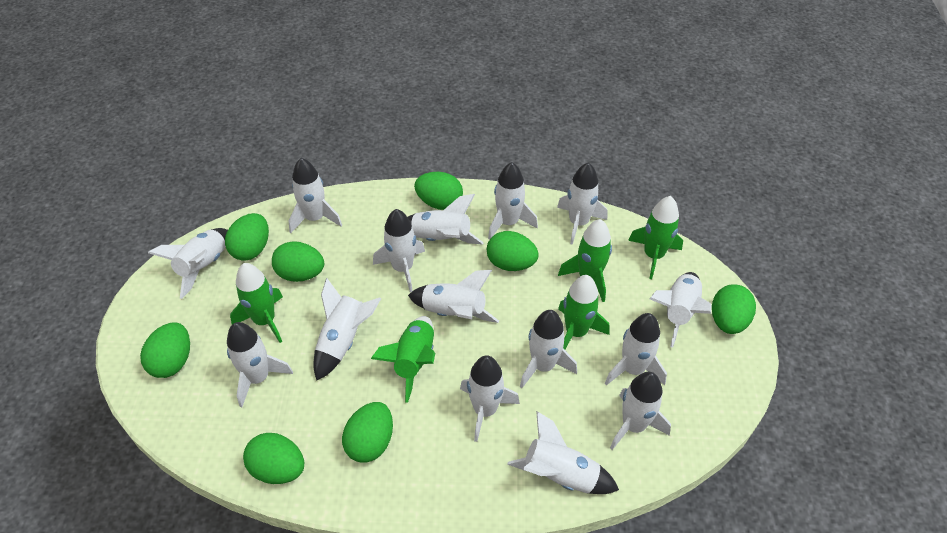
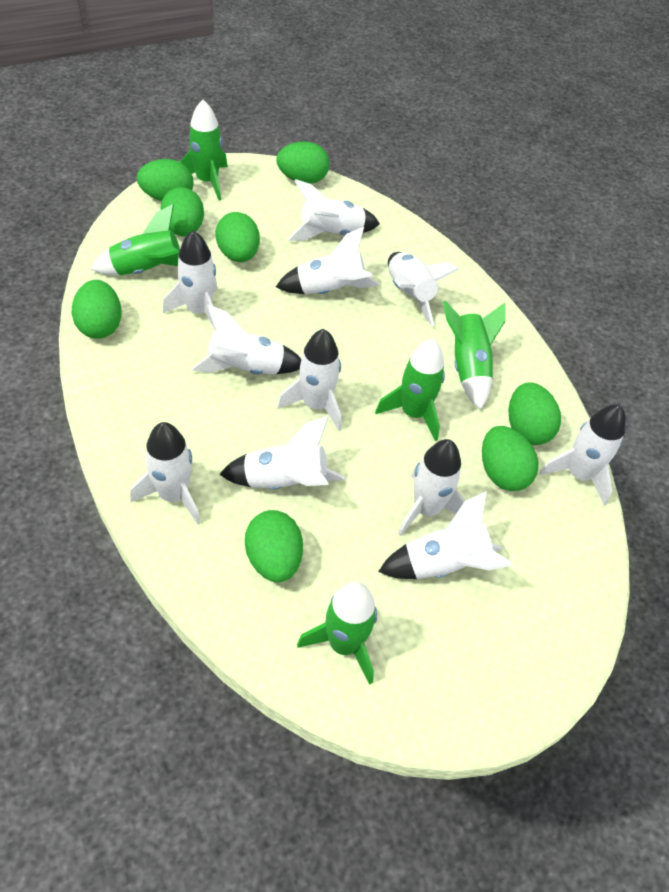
white rocket: [148,228,228,299] [227,322,293,407] [289,158,342,233] [313,278,381,381] [373,209,425,292] [408,194,484,245] [408,270,499,323] [460,355,520,442] [488,162,538,240] [507,411,619,494] [520,310,577,388] [557,163,607,245] [605,313,667,385] [610,372,671,450] [650,272,711,347] = 15 -> [130,422,201,525] [163,230,218,331] [191,305,302,375] [219,416,345,490] [276,227,379,294] [277,329,342,431] [287,179,380,241] [378,491,513,579] [388,252,460,326] [398,439,465,536] [539,404,626,506] = 11

